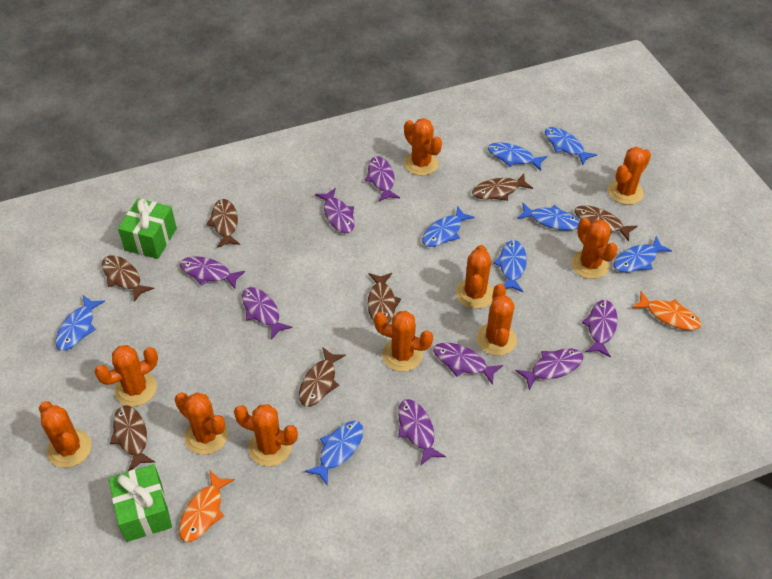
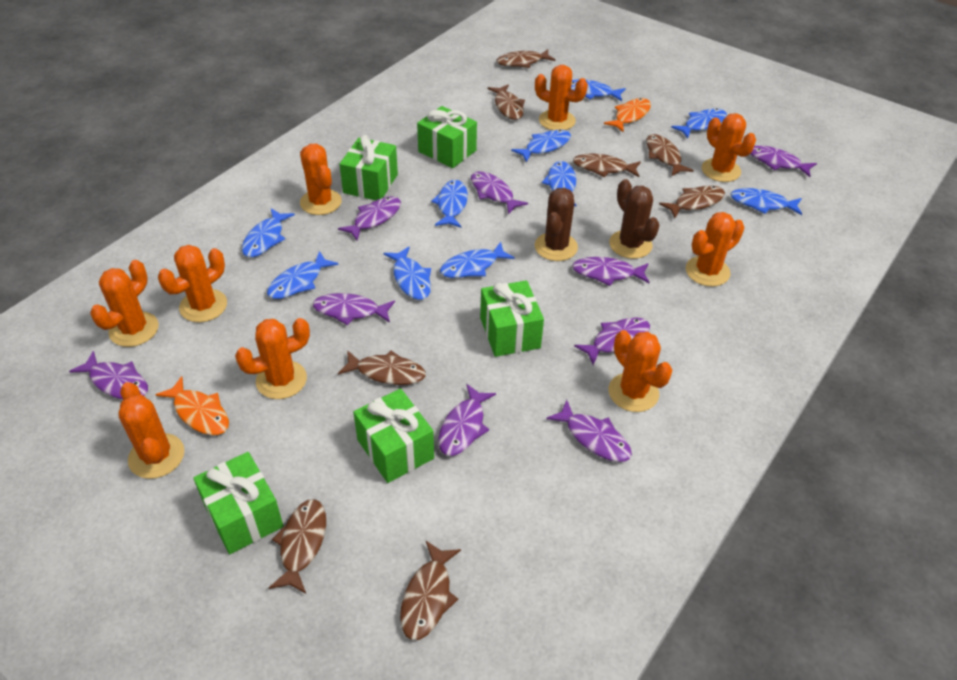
blue fish: [55,295,105,350] [305,421,363,486] [422,206,475,247] [488,142,547,171] [494,240,527,292] [517,203,579,231] [545,127,597,165] [614,236,672,273] = 8 -> [242,208,295,257] [267,251,338,299] [384,246,431,300] [431,180,468,228] [440,242,515,278] [511,130,571,162] [542,161,576,206] [571,79,626,101] [671,108,727,139] [730,188,802,215] = 10
brown cactus: none = 0 -> [535,188,578,261] [609,179,659,259] = 2
brown fish: [102,255,154,302] [110,405,155,471] [206,199,240,248] [299,348,346,407] [368,273,401,323] [472,174,533,201] [575,205,637,241] = 7 -> [269,499,326,593] [338,350,426,385] [400,541,461,640] [488,84,525,120] [497,49,555,68] [573,154,641,177] [646,134,694,176] [659,186,725,218] = 8
green gift: [109,464,172,542] [118,198,177,259] = 2 -> [193,452,283,554] [340,135,398,200] [353,388,434,483] [417,106,477,168] [480,280,544,357] = 5
orange cactus: [39,401,91,468] [95,345,158,407] [175,392,228,455] [234,404,298,466] [374,311,433,372] [404,118,442,176] [456,245,493,309] [477,284,517,356] [571,218,618,279] [608,147,651,205] = 10 -> [90,260,159,347] [118,382,184,479] [158,245,227,322] [235,318,310,399] [300,144,342,215] [535,65,588,130] [609,330,673,412] [686,212,744,287] [702,113,756,182] = 9
purple fish: [180,256,245,289] [242,287,293,340] [315,188,355,233] [365,156,400,202] [398,399,446,466] [433,343,503,385] [516,349,583,390] [582,300,617,357] = 8 -> [69,351,148,399] [313,293,395,325] [338,196,401,240] [438,384,496,456] [471,171,528,214] [546,400,632,462] [572,257,650,286] [574,317,650,365] [750,145,817,177] = 9

